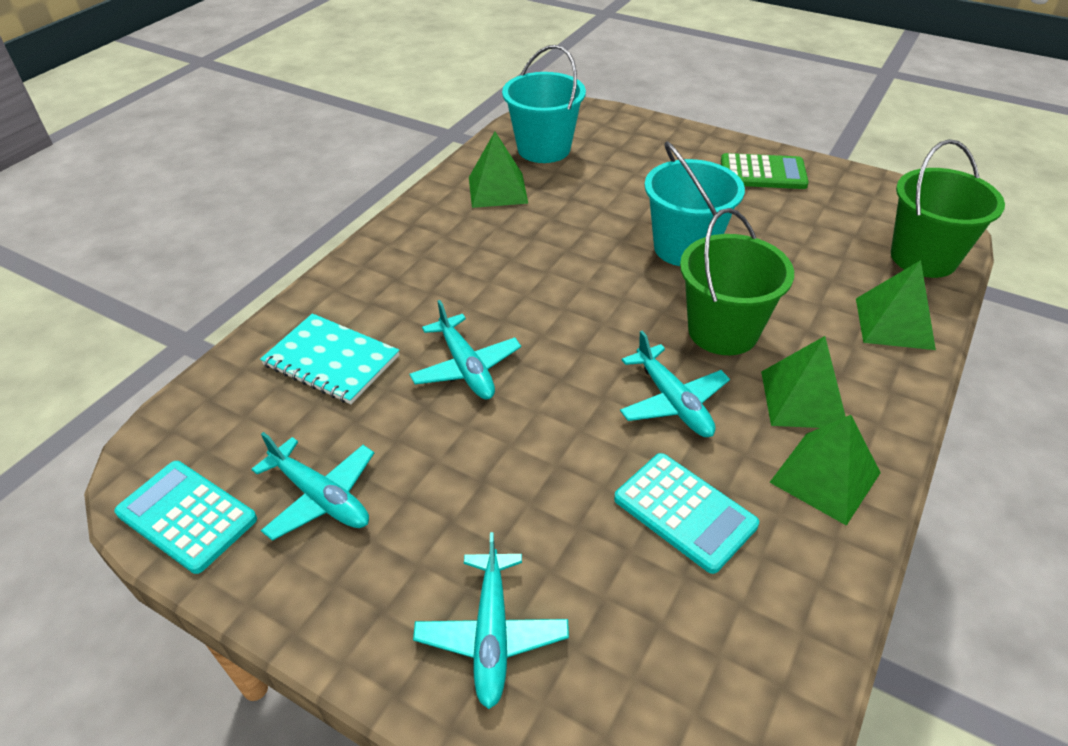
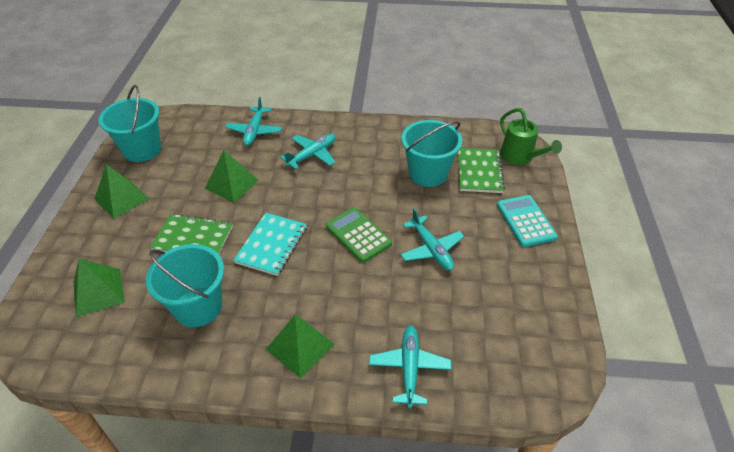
green bucket: [680,208,794,355] [891,139,1005,278] = 2 -> none = 0
green notebook: none = 0 -> [150,213,233,254] [458,148,505,193] = 2
green watering can: none = 0 -> [500,108,562,165] = 1
turquoise bucket: [502,45,586,163] [644,141,745,266] = 2 -> [99,85,161,162] [146,244,224,327] [401,120,462,187] = 3
turquoise calculator: [114,461,257,574] [614,453,759,574] = 2 -> [497,195,558,247] = 1

